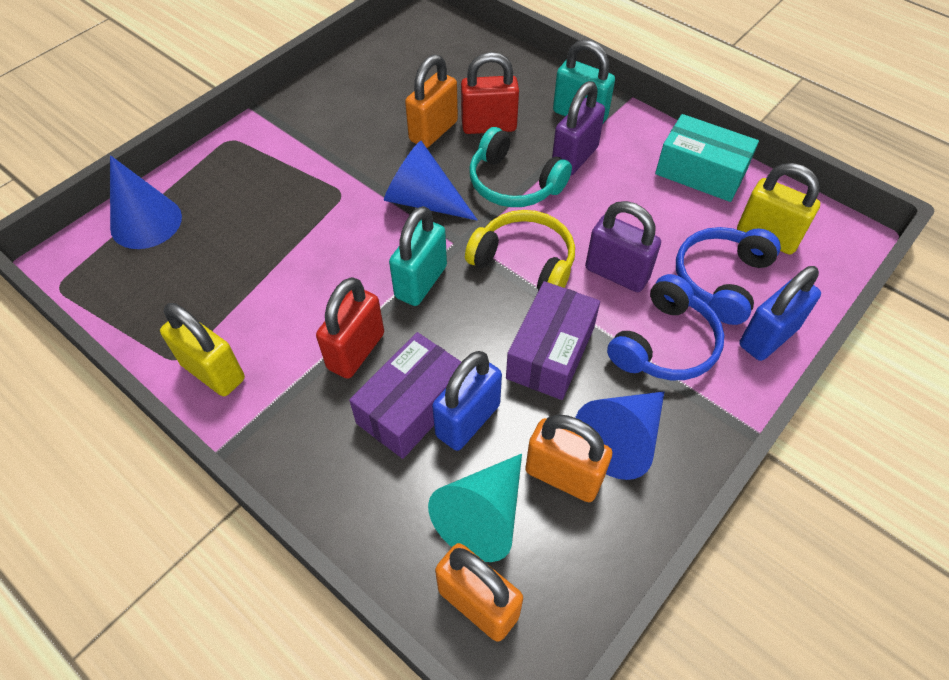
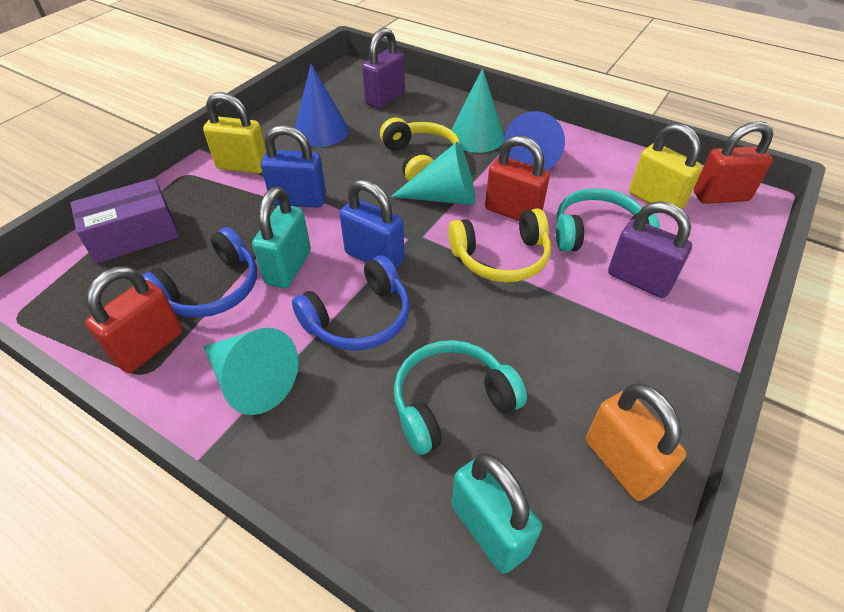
blue cone: [110,155,182,249] [384,141,477,220] [575,391,664,480] = 3 -> [295,64,349,147] [503,111,565,170] = 2
orange padlock: [405,55,458,148] [435,543,523,642] [525,414,613,502] = 3 -> [586,383,686,501] = 1
purple box: [349,332,461,459] [506,281,600,400] = 2 -> [70,178,179,264] = 1
red padlock: [316,277,384,379] [461,52,519,134] = 2 -> [85,266,183,373] [485,135,550,221] [694,121,773,204] = 3
turquoise box: [655,114,759,202] = 1 -> none = 0
turquoise cone: [428,454,522,562] = 1 -> [203,328,299,415] [391,142,476,205] [451,68,504,153] = 3
turquoise headphones: [469,127,572,207] = 1 -> [394,340,527,455] [556,188,660,252] = 2
yellow headphones: [465,210,575,291] = 1 -> [380,117,460,182] [448,208,551,282] = 2

